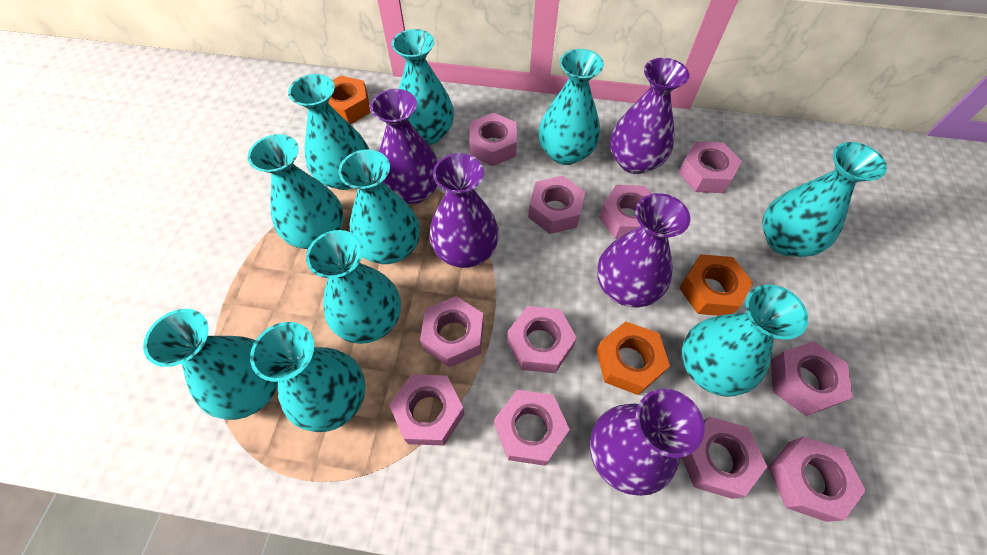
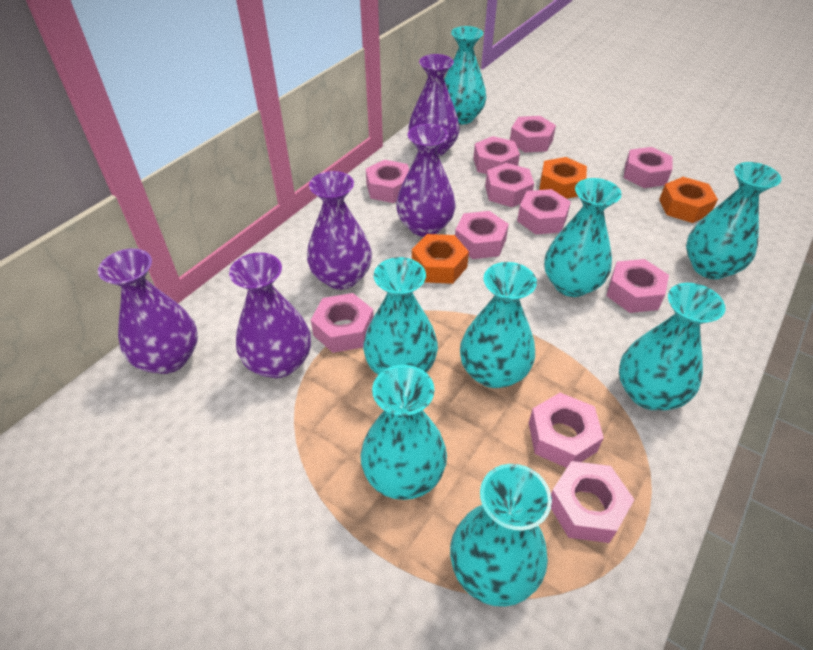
turquoise vase: [143,309,278,420] [247,134,344,249] [250,322,366,432] [288,74,369,190] [306,230,401,344] [338,150,420,264] [392,29,454,145] [539,49,604,165] [682,285,808,397] [762,142,887,257] = 10 -> [361,365,447,500] [363,257,438,375] [444,26,487,124] [450,464,552,607] [460,262,537,388] [544,178,622,297] [619,283,726,411] [686,162,781,279] = 8

